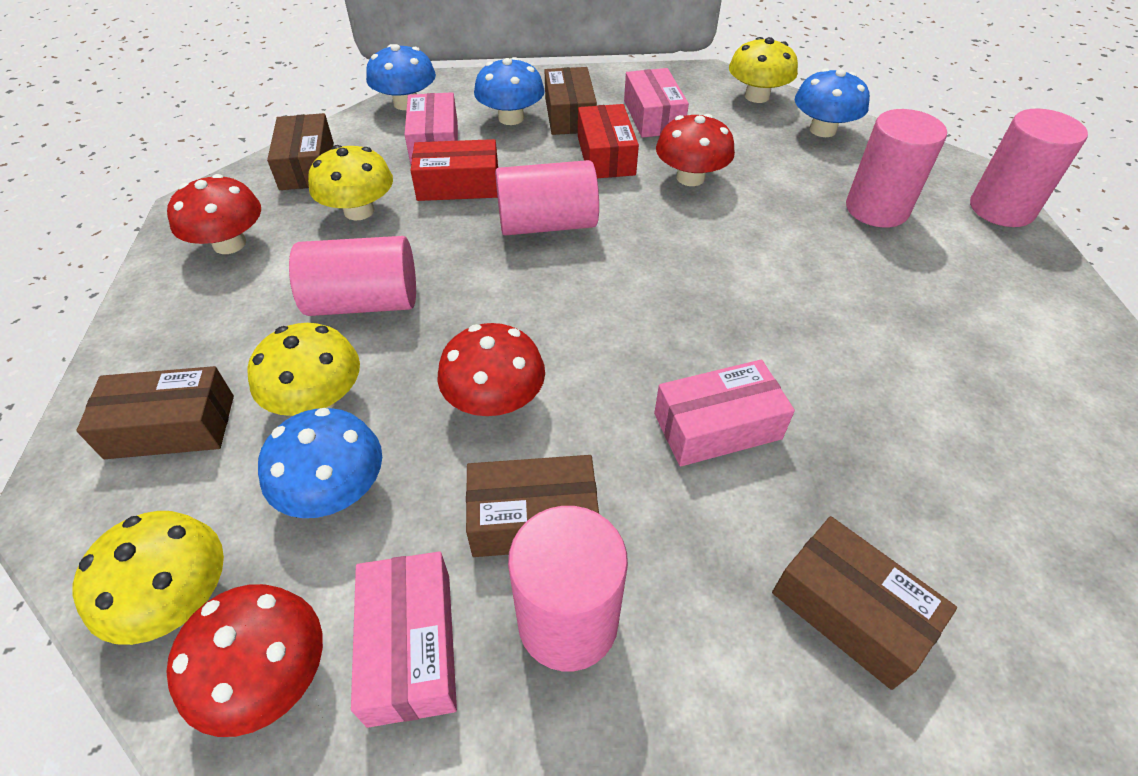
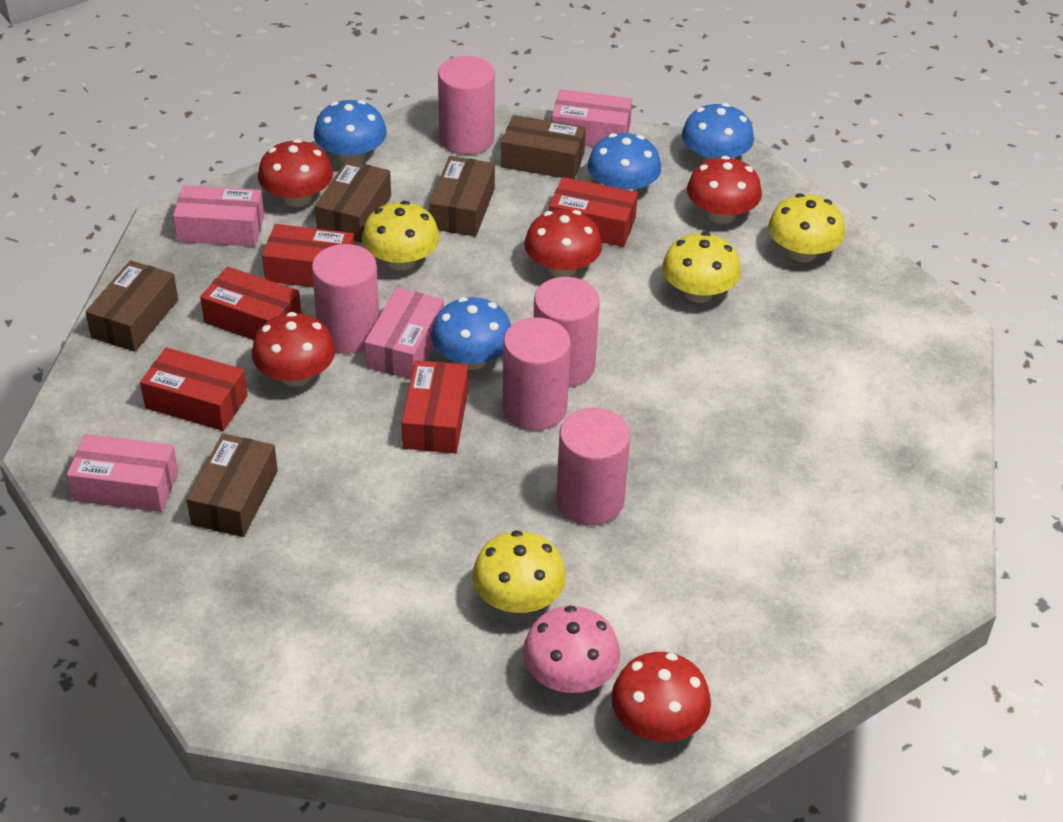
pink mushroom: none = 0 -> [523,606,620,693] = 1
red box: [411,139,498,201] [578,104,639,178] = 2 -> [140,347,248,431] [200,266,301,340] [262,224,354,287] [402,360,468,453] [549,177,638,247] = 5
red mushroom: [166,584,323,737] [167,174,261,254] [438,323,545,416] [656,114,735,186] = 4 -> [252,312,336,387] [258,139,333,207] [524,209,602,277] [611,652,711,742] [687,156,762,224] = 5

